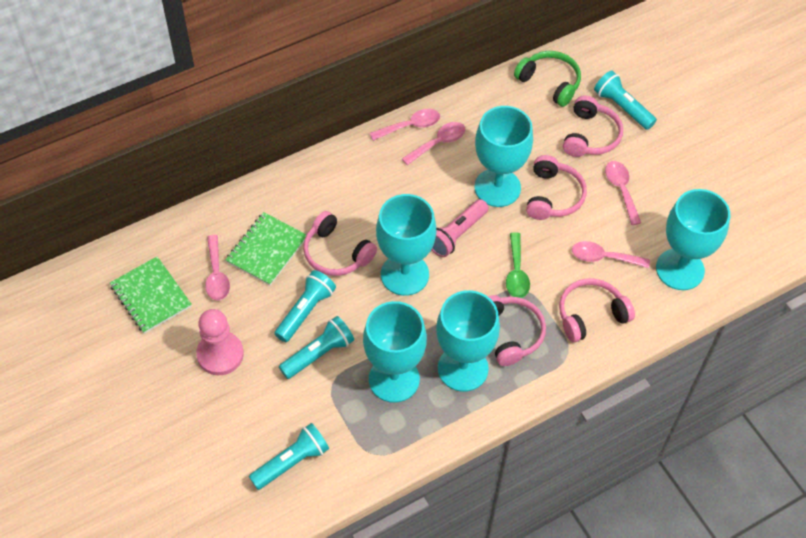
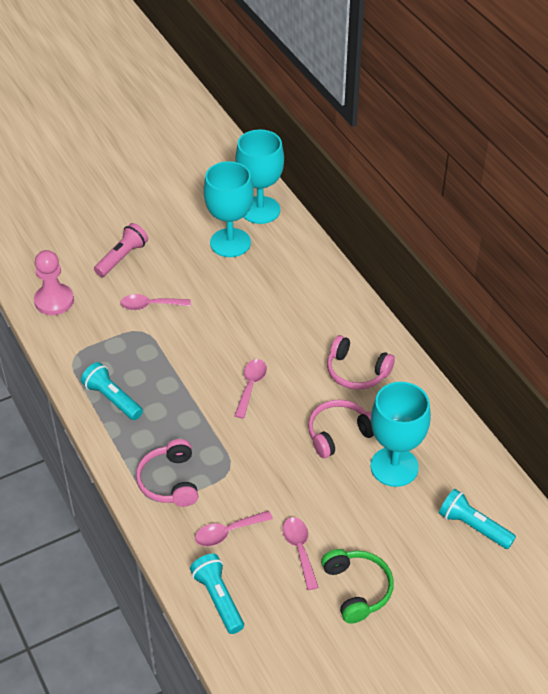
green notebook: [110,256,192,334] [225,212,307,285] = 2 -> none = 0
green spoon: [506,232,530,298] = 1 -> none = 0
pink headphones: [303,211,377,276] [488,295,546,366] [526,155,587,220] [559,279,635,342] [563,95,623,157] = 5 -> [136,439,198,507] [308,399,374,458] [327,335,395,390] = 3
pink spoon: [205,235,230,300] [370,109,440,141] [402,122,465,165] [572,241,650,268] [605,161,641,225] = 5 -> [120,294,191,310] [195,511,273,546] [234,359,267,419] [282,517,319,590] = 4
turquoise flashlight: [249,423,329,490] [274,270,336,342] [279,316,354,379] [594,70,657,130] = 4 -> [81,362,143,420] [190,554,244,634] [439,489,516,549] = 3
turquoise goblet: [363,301,427,403] [376,194,436,296] [436,290,500,392] [474,106,533,207] [656,189,730,290] = 5 -> [204,161,254,257] [236,130,284,224] [370,382,431,487] = 3

